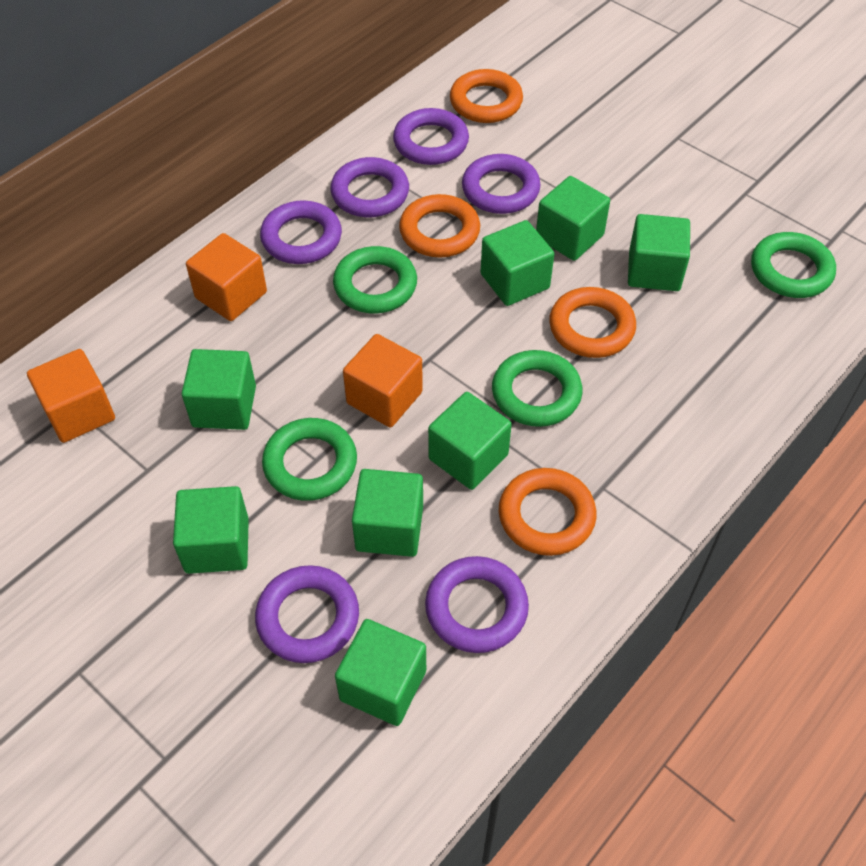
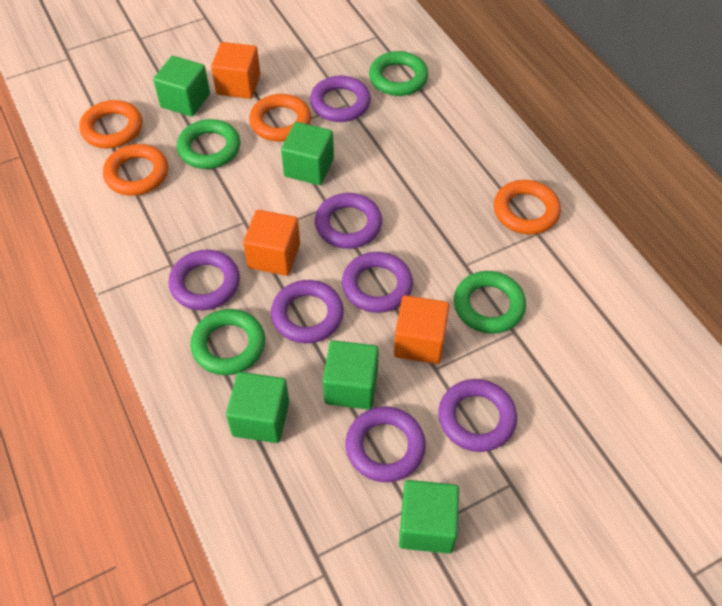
green cube: [173,486,249,574] [182,349,256,430] [335,619,426,726] [352,469,423,557] [428,392,512,490] [481,220,554,306] [536,176,610,261] [628,214,690,291] = 8 -> [153,56,210,117] [226,372,289,443] [281,122,334,185] [323,340,379,410] [399,480,459,554] = 5
purple ring: [255,565,359,663] [260,200,342,264] [330,157,409,217] [393,108,469,165] [425,556,529,653] [462,154,541,214] = 6 -> [168,250,240,310] [271,280,344,343] [310,75,371,122] [315,193,382,249] [342,252,413,313] [346,407,426,482] [438,379,517,452] = 7

